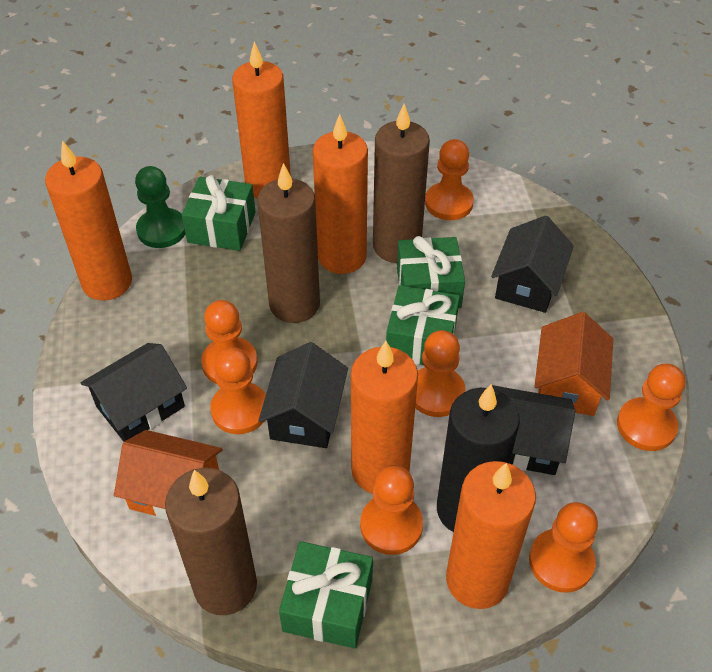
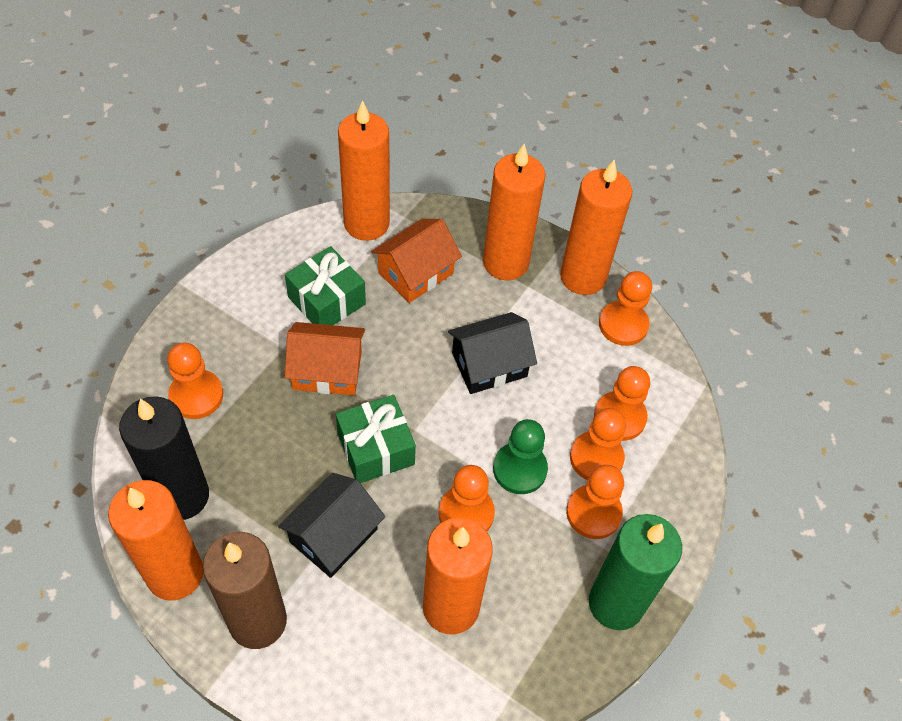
black house: [81,343,187,442] [258,342,348,448] [491,216,574,313] [492,385,575,475] = 4 -> [278,473,385,578] [448,312,537,394] = 2
brown candle: [165,468,257,615] [257,163,320,323] [373,104,430,263] = 3 -> [203,532,287,649] = 1
green candle: none = 0 -> [589,514,682,630] = 1
green gift: [182,175,256,251] [279,541,373,649] [386,285,460,365] [397,236,465,308] = 4 -> [285,246,366,325] [336,395,416,483] = 2
orange pawn: [201,300,258,384] [210,347,266,434] [360,465,423,555] [415,330,466,417] [425,139,474,220] [529,502,598,593] [617,364,685,451] = 7 -> [167,343,223,419] [439,465,495,531] [566,465,624,539] [570,408,626,480] [594,366,650,441] [599,271,652,346] = 6

